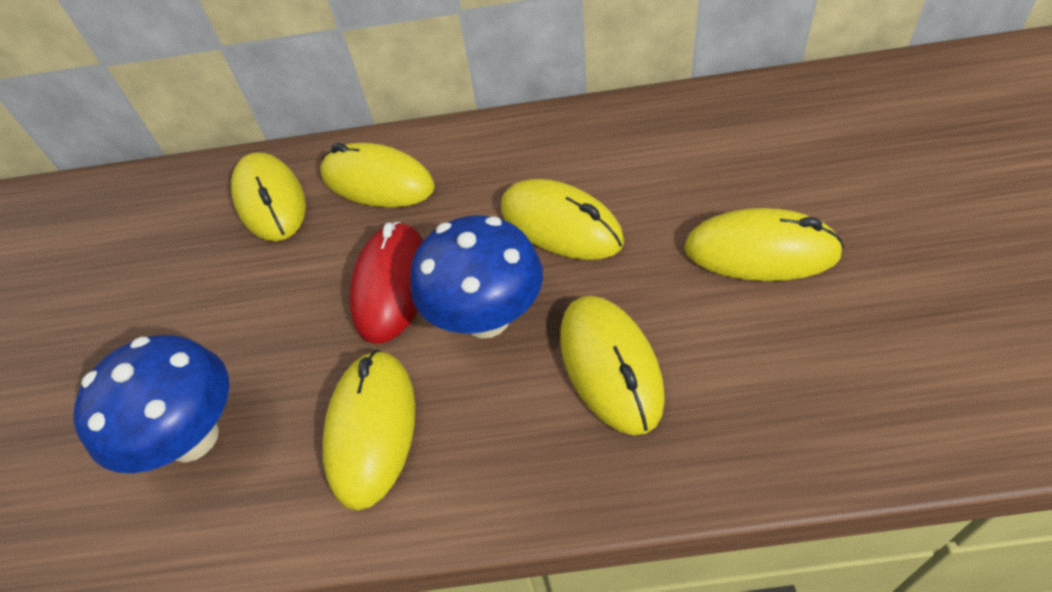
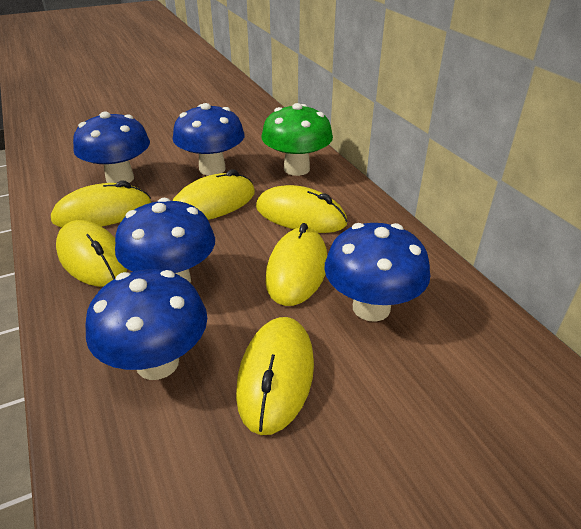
blue mushroom: [73,335,229,473] [410,215,543,338] = 2 -> [73,112,150,183] [85,269,207,380] [115,198,215,283] [173,103,245,176] [324,223,430,322] = 5
green mushroom: none = 0 -> [261,103,333,176] = 1
red mouse: [349,222,423,344] = 1 -> none = 0

